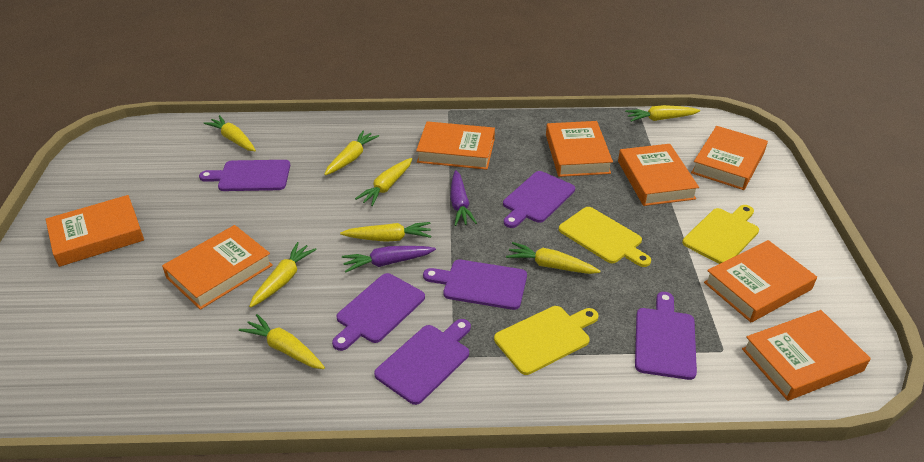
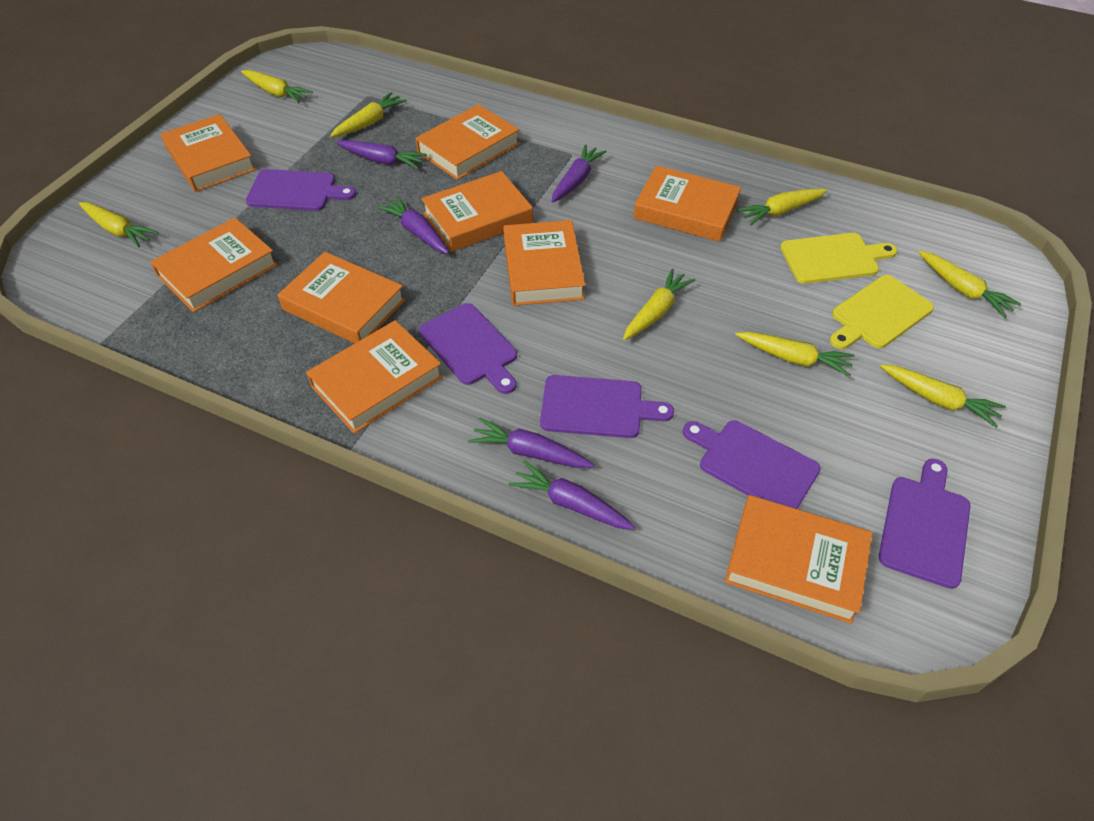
orange book: [46,195,144,267] [162,225,273,310] [416,121,495,170] [546,121,613,177] [618,144,699,206] [691,126,768,190] [704,240,817,322] [742,310,871,401] = 8 -> [150,217,278,312] [161,114,256,192] [278,252,405,343] [306,320,443,434] [415,104,520,180] [421,171,533,252] [503,220,585,306] [634,166,741,242] [725,495,872,624] = 9
purple carrot: [342,246,436,272] [450,170,477,226] = 2 -> [337,140,427,169] [377,196,449,254] [468,418,594,468] [508,460,635,530] [551,144,607,203] = 5
purple cutting board: [199,160,290,191] [332,273,425,351] [374,319,471,405] [423,259,527,310] [503,171,575,228] [635,292,697,380] = 6 -> [246,169,356,211] [419,303,517,394] [540,375,674,438] [683,420,821,509] [879,458,970,589] = 5
yellow cutting board: [494,306,598,375] [559,207,651,267] [682,205,759,264] = 3 -> [780,233,897,284] [830,275,934,349] = 2

